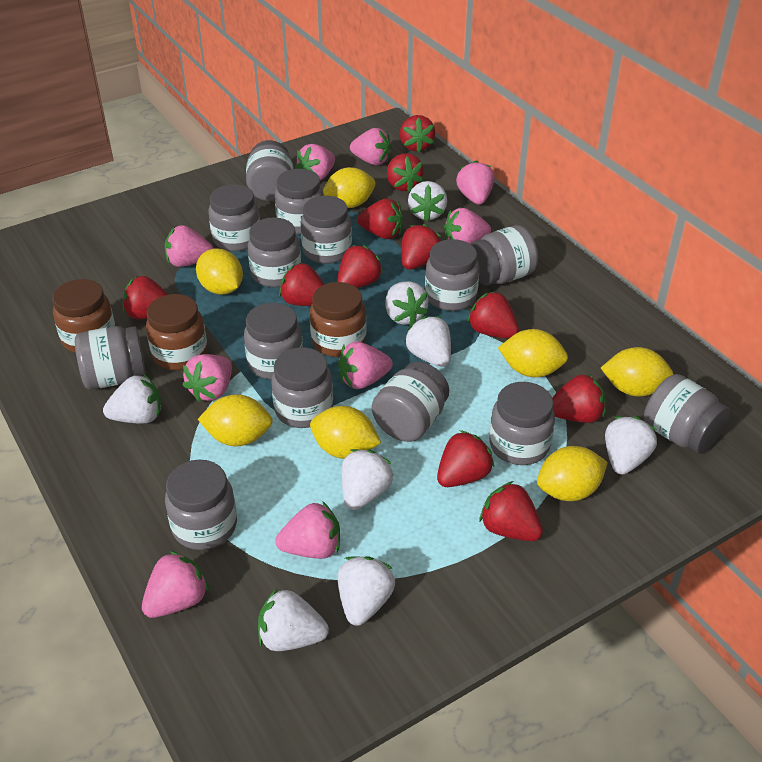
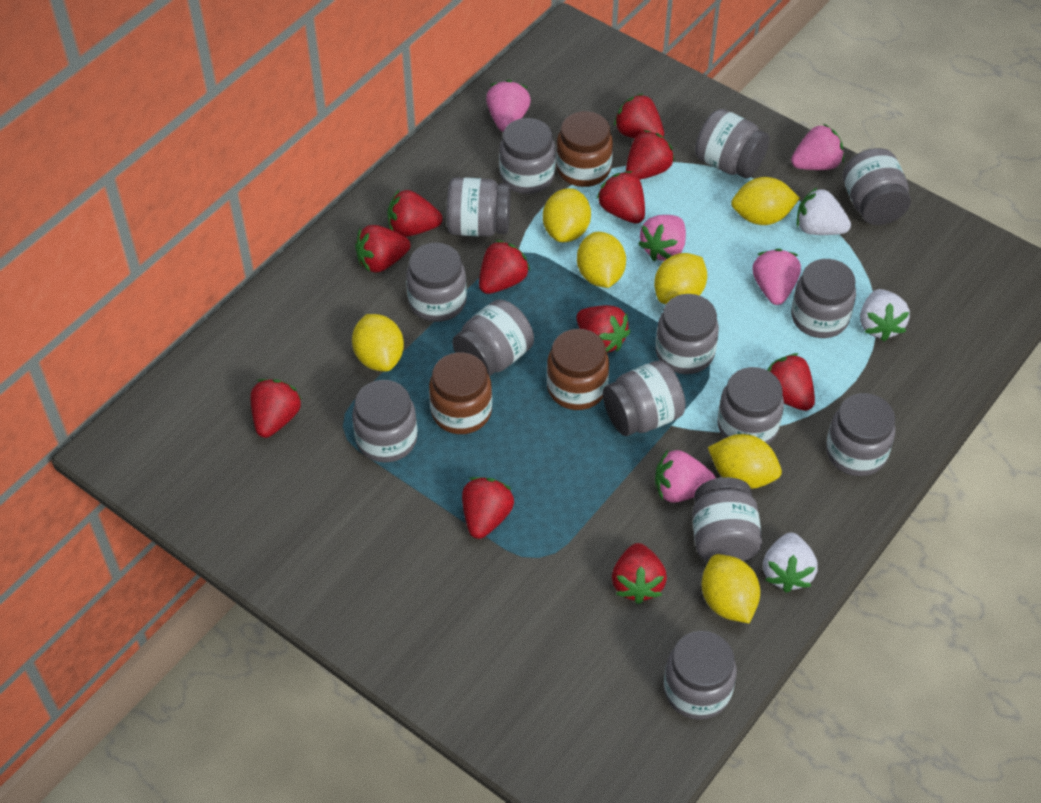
pink strawberry: [142,551,209,618] [165,225,214,267] [183,354,232,402] [275,501,340,559] [295,144,335,180] [338,342,393,389] [350,128,392,165] [444,208,491,244] [456,160,494,205] = 9 -> [486,80,531,132] [638,215,686,261] [655,450,716,503] [752,249,801,305] [791,124,844,170] = 5
white strawberry: [103,374,162,424] [258,589,329,651] [338,556,395,626] [342,449,393,510] [385,281,429,325] [404,316,451,367] [408,181,447,222] [605,416,657,475] = 8 -> [763,533,818,593] [796,187,851,235] [860,289,910,342] = 3

